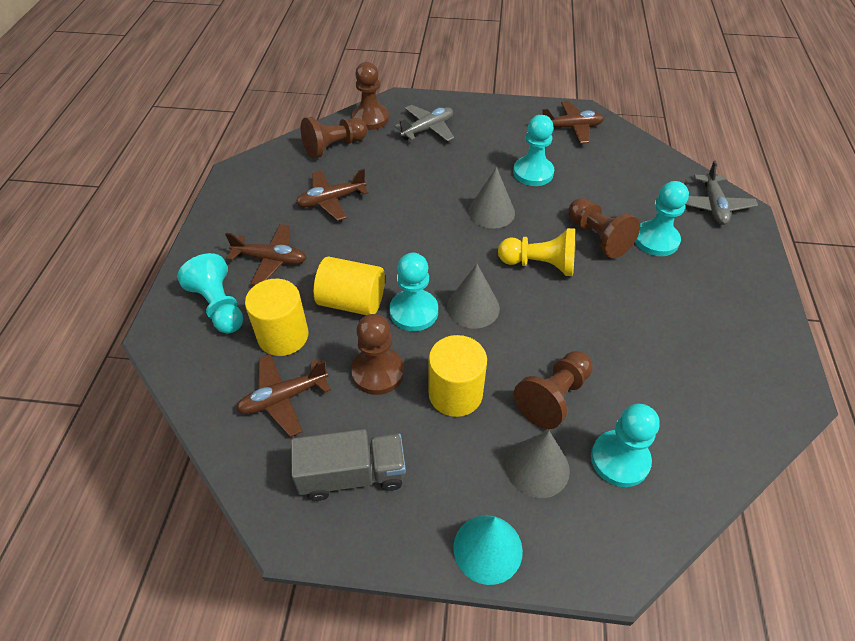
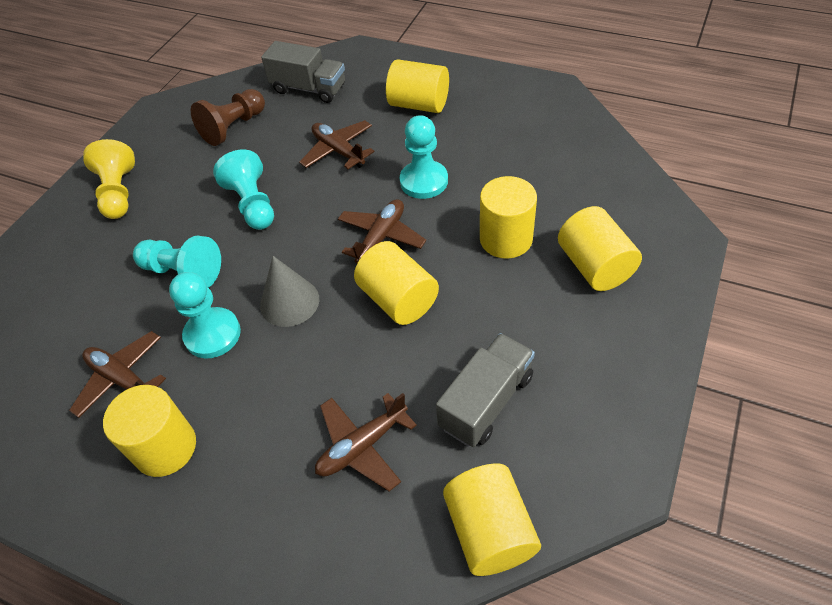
brown pawn: [301,117,367,159] [351,314,404,395] [352,62,389,130] [514,351,593,429] [568,198,640,258] = 5 -> [191,89,265,146] = 1
grey cone: [447,264,500,329] [468,167,515,229] [506,431,570,498] = 3 -> [260,256,319,327] = 1
grey plane: [395,105,454,142] [685,161,758,225] = 2 -> none = 0
grey truck: [291,429,406,501] = 1 -> [261,41,345,103] [436,333,535,447] = 2
turquoise cone: [453,515,523,585] = 1 -> none = 0
turquoise pawn: [177,253,243,334] [389,253,438,331] [513,115,554,186] [591,404,660,487] [635,181,689,256] = 5 -> [133,236,221,288] [169,272,241,358] [213,149,274,230] [400,115,448,199] = 4
yellow cylinder: [245,279,309,356] [314,257,385,315] [429,335,487,417] = 3 -> [103,385,196,477] [354,241,439,325] [386,59,449,113] [443,464,541,576] [480,176,537,259] [558,206,642,291] = 6

